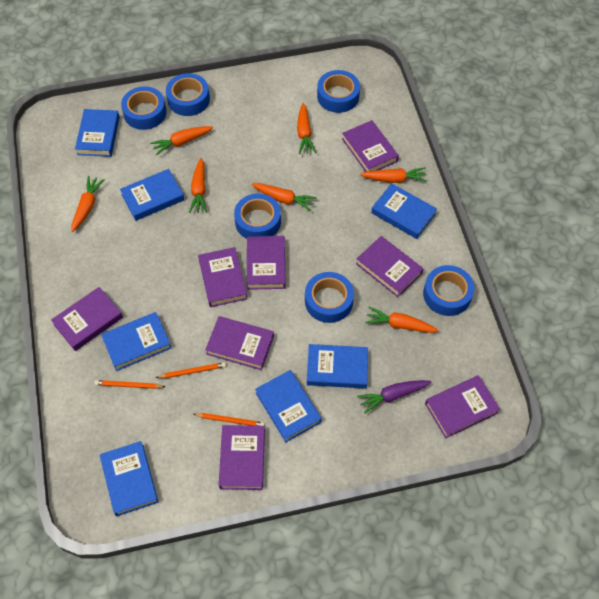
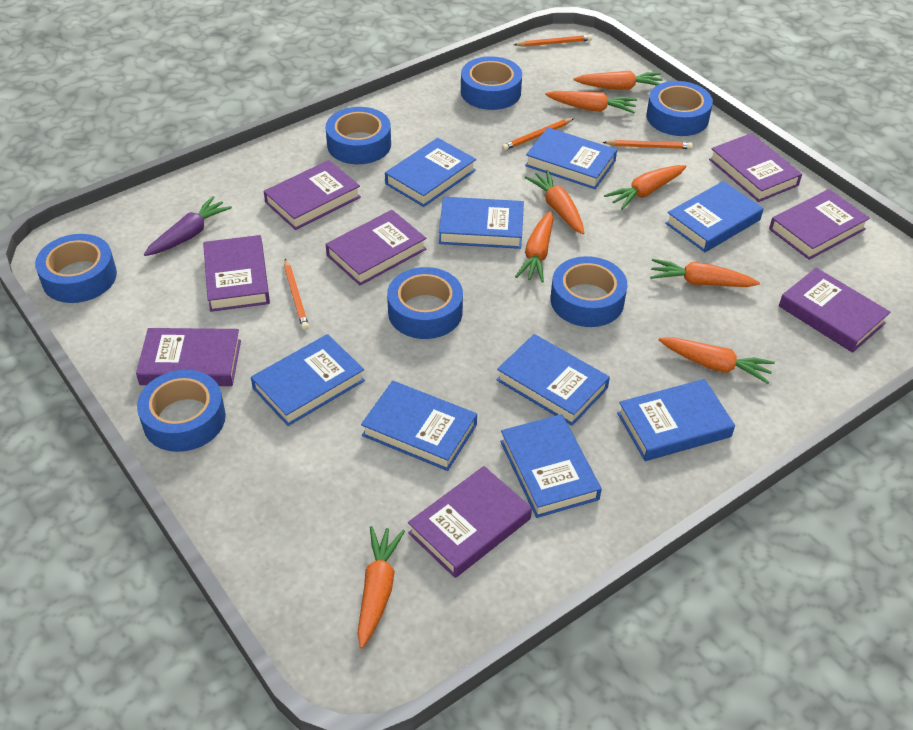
blue book: [75,109,120,157] [100,441,159,516] [101,312,171,371] [120,169,184,221] [255,370,322,442] [307,344,368,388] [371,183,437,239] = 7 -> [251,334,365,426] [361,381,477,471] [385,138,476,207] [439,197,524,249] [497,334,610,426] [500,414,602,518] [525,127,617,189] [617,379,735,461] [665,181,764,252] = 9
blue tape: [121,86,167,130] [166,73,210,116] [234,194,281,239] [305,272,354,323] [317,70,360,113] [423,265,474,316] = 6 -> [35,234,117,303] [137,370,226,452] [326,107,391,164] [387,267,463,339] [461,56,522,110] [551,256,627,327] [647,81,713,136] = 7
orange carrot: [71,176,105,232] [150,126,213,156] [189,158,207,213] [251,183,317,212] [297,103,316,154] [360,167,427,183] [365,307,439,333] = 7 -> [357,526,405,649] [515,211,553,283] [525,170,584,234] [545,91,637,114] [573,71,663,90] [604,165,686,210] [650,259,760,287] [659,337,775,384] = 8
orange pencil: [94,380,165,389] [156,362,226,378] [194,413,265,426] = 3 -> [284,259,309,330] [502,118,574,150] [514,35,592,47] [603,140,693,149] = 4

